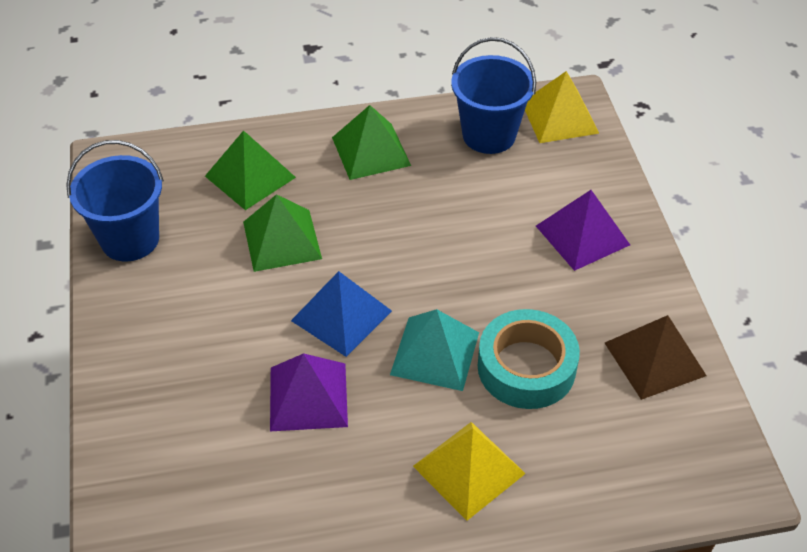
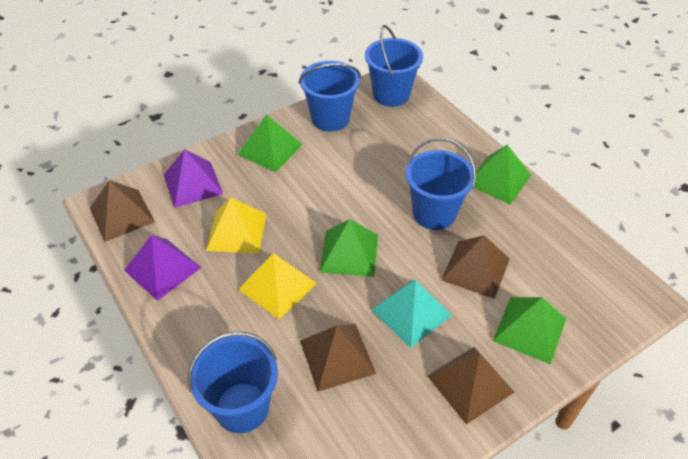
blue bucket: [66,140,164,262] [451,37,536,154] = 2 -> [188,332,278,433] [299,61,361,132] [365,25,423,107] [406,137,476,230] = 4
blue pyramid: [291,271,392,357] = 1 -> none = 0
brown pyramid: [605,315,707,400] = 1 -> [90,180,155,242] [300,324,376,392] [427,347,515,425] [441,235,510,299] = 4
green pyramid: [205,130,296,210] [243,194,322,272] [332,105,411,180] = 3 -> [237,115,303,172] [320,219,378,277] [473,145,531,204] [493,297,566,364] = 4
turquoise tape: [478,309,580,409] = 1 -> none = 0

